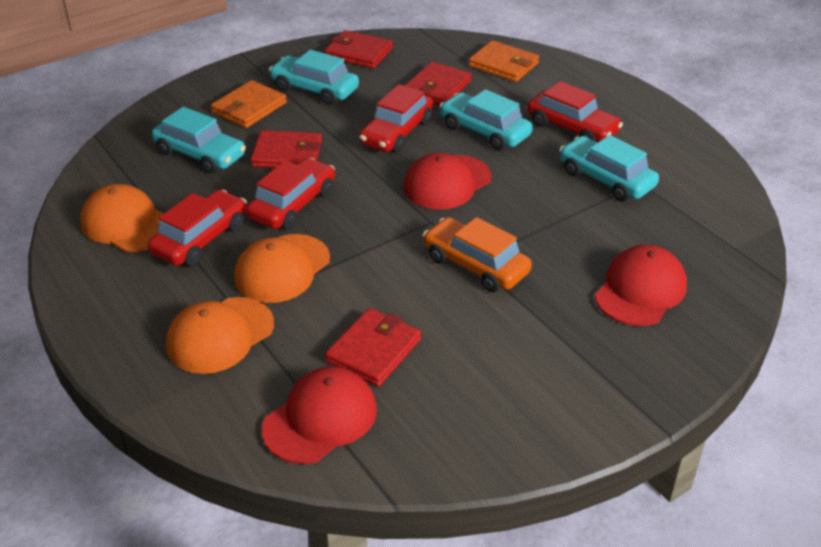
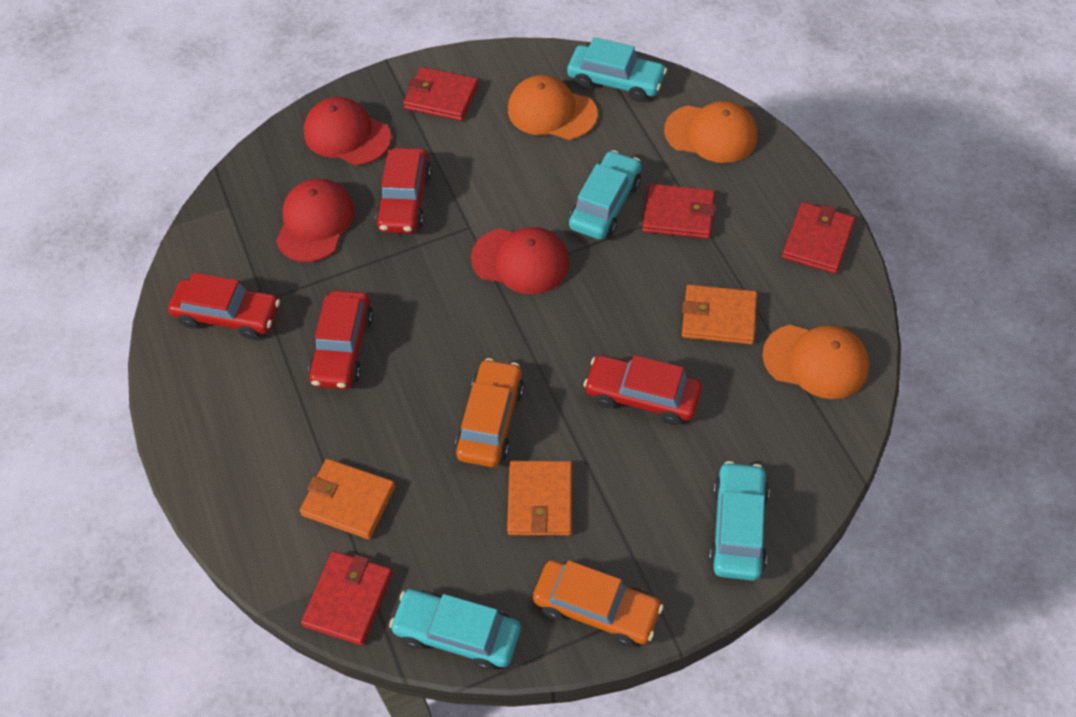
orange car: [423,217,532,292] = 1 -> [455,358,524,467] [533,560,664,647] = 2
orange wallet: [211,80,287,128] [469,40,539,82] = 2 -> [300,459,395,539] [507,461,572,536] [682,285,757,345] = 3

